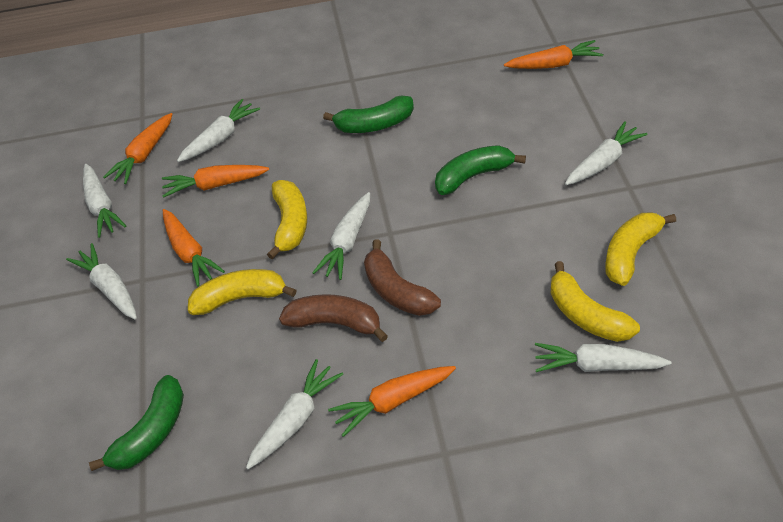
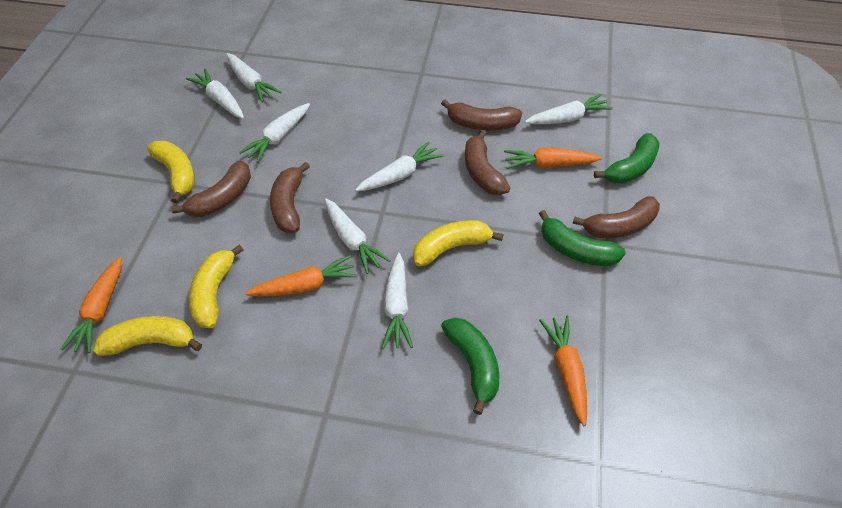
brown banana: [279,294,388,342] [364,239,441,316] = 2 -> [172,161,251,217] [270,162,310,233] [441,99,522,131] [465,130,510,195] [573,196,660,238] = 5
orange carrot: [103,113,173,184] [162,165,269,198] [163,209,225,287] [328,366,456,437] [504,40,603,69] = 5 -> [60,256,122,353] [245,255,358,296] [504,147,602,169] [539,316,587,426] = 4

